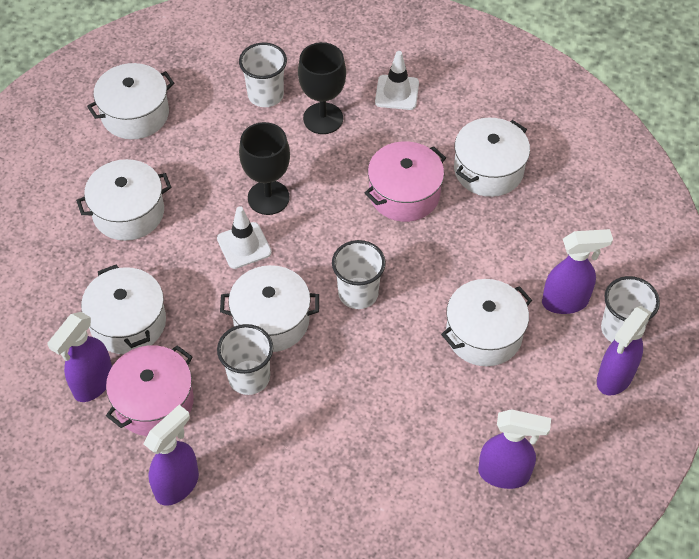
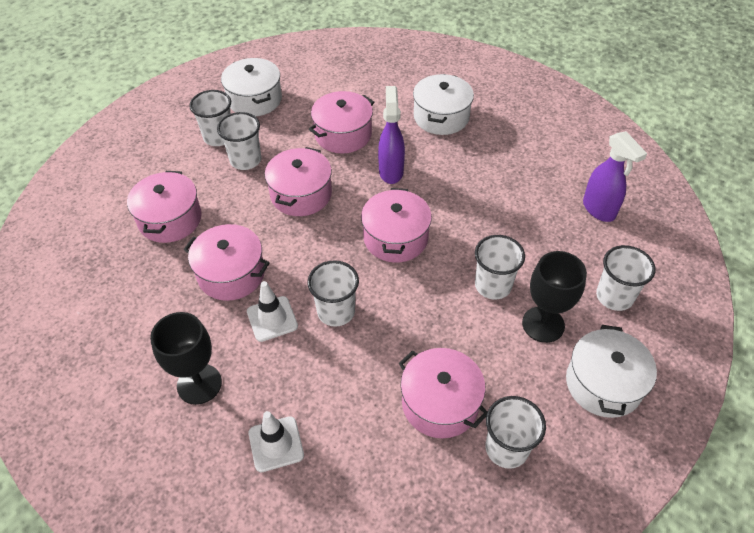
pink pot: [106,345,194,436] [365,141,446,222] = 2 -> [127,171,202,243] [184,224,270,301] [265,147,332,216] [309,91,374,154] [361,188,432,262] [399,348,487,438] = 6
purple spray bottle: [47,312,112,402] [144,405,199,506] [478,409,551,489] [542,229,613,314] [597,306,652,396] = 5 -> [378,86,405,184] [583,131,647,222] = 2
white cup: [217,324,273,395] [239,42,287,107] [332,240,386,309] [601,276,660,342] = 4 -> [189,90,231,146] [217,112,261,170] [307,260,359,327] [475,235,525,300] [485,396,546,469] [596,245,656,311] = 6
white pot: [76,159,171,241] [81,265,166,354] [87,63,174,139] [220,265,319,352] [441,279,532,366] [454,118,530,197] = 6 -> [221,58,282,116] [413,74,474,135] [566,325,657,418] = 3

